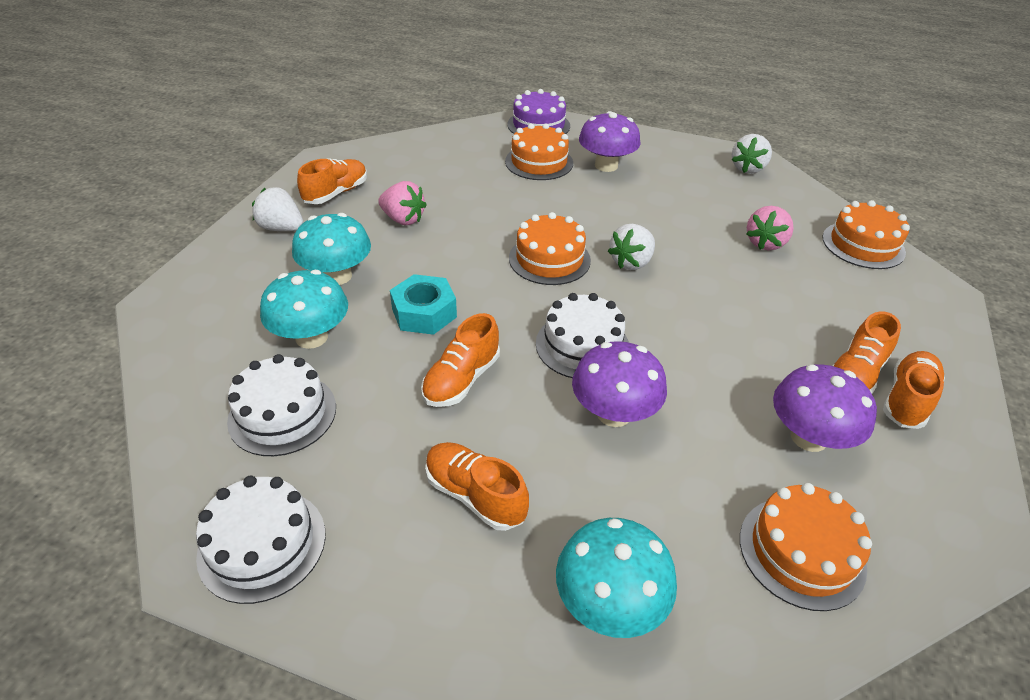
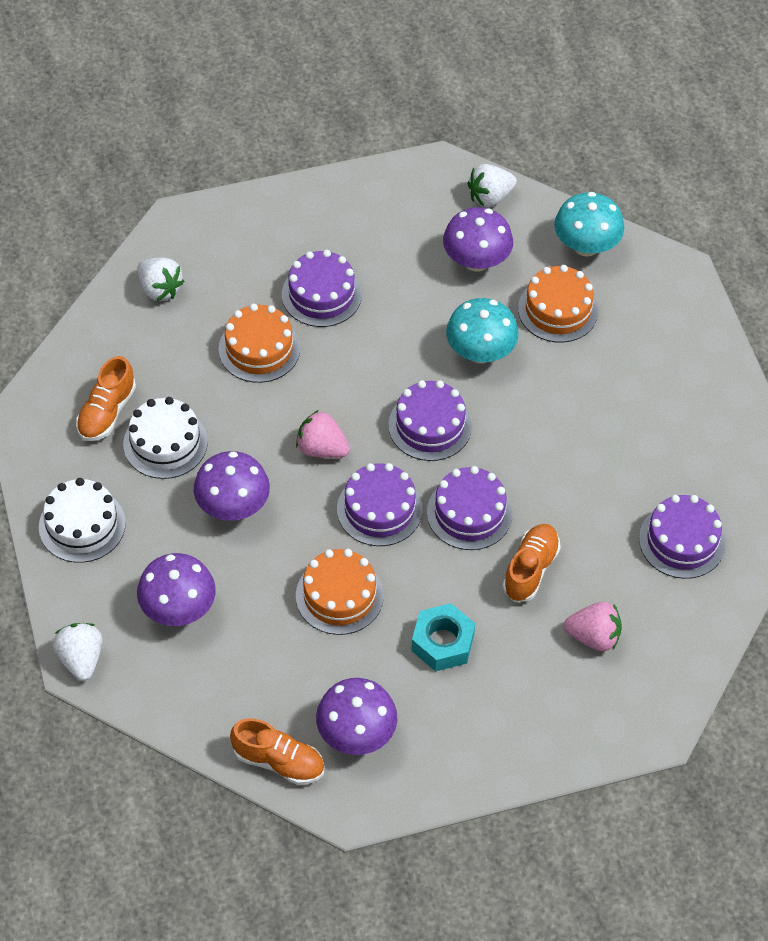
orange cake: [505,123,573,180] [509,212,591,285] [740,483,872,611] [822,200,910,269] = 4 -> [218,304,300,383] [296,549,384,635] [518,265,599,343] = 3
orange shoe: [297,159,367,204] [421,313,500,407] [425,442,529,531] [832,311,901,394] [883,351,945,429] = 5 -> [76,356,136,441] [230,718,324,785] [503,524,560,602] = 3
purple cake: [508,89,570,134] = 1 -> [282,250,362,327] [337,463,423,546] [388,380,472,461] [427,466,513,550] [639,495,726,579] = 5
purple mushroom: [572,341,667,427] [579,111,641,172] [773,364,877,452] = 3 -> [137,553,216,626] [194,451,270,521] [316,678,397,755] [443,207,513,272] = 4
turquoise mushroom: [260,270,348,349] [292,213,371,285] [556,518,677,638] = 3 -> [446,298,519,363] [554,192,624,257] = 2
white cake: [196,476,326,604] [227,354,336,456] [536,293,629,378] = 3 -> [39,478,126,563] [123,397,208,479] = 2

